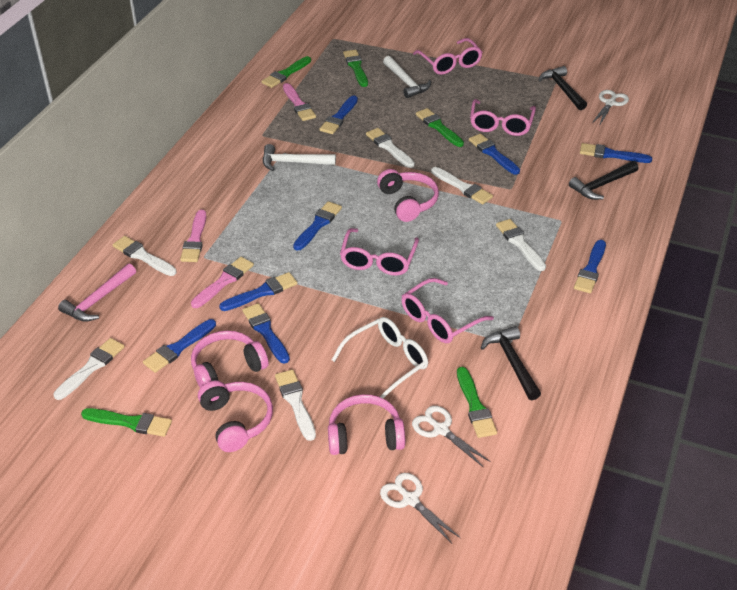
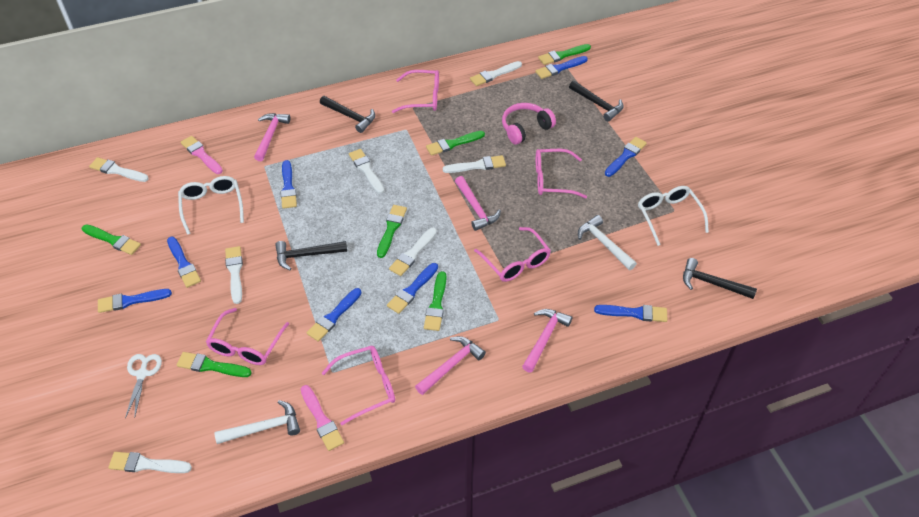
black hammer: [481,326,541,400] [539,66,587,110] [569,161,638,200] = 3 -> [275,241,347,270] [320,96,375,133] [569,81,623,121] [683,258,757,299] = 4
green brush: [81,408,172,437] [261,56,311,88] [343,50,368,87] [416,108,464,147] [457,367,497,438] = 5 -> [82,224,141,255] [177,352,252,377] [377,205,407,258] [424,271,446,331] [426,131,485,156] [538,44,591,65] = 6
pink brush: [180,210,207,262] [191,257,254,308] [283,83,316,121] = 3 -> [181,136,223,174] [301,385,344,451] = 2
pink glasses: [340,228,419,276] [401,278,494,343] [413,38,483,75] [470,99,536,136] = 4 -> [206,308,289,365] [322,346,395,425] [392,70,439,113] [474,227,551,282] [536,149,587,198] = 5
pink hammer: [58,263,136,322] = 1 -> [254,113,290,161] [415,336,486,395] [455,176,501,231] [522,309,572,372] = 4
pink headphones: [191,331,269,388] [198,381,273,452] [328,394,405,455] [377,169,439,222] = 4 -> [502,103,556,144] = 1
white brush: [53,338,124,400] [113,236,177,276] [275,370,316,441] [366,128,415,168] [431,167,493,204] [496,219,546,271] = 6 -> [89,157,149,182] [108,452,192,473] [225,246,243,304] [349,149,384,194] [389,227,437,276] [443,155,506,173] [470,61,522,86] = 7
white glasses: [332,317,428,398] = 1 -> [178,176,244,235] [638,186,709,246] = 2
white scissors: [380,473,460,543] [412,406,491,467] [592,90,629,126] = 3 -> [125,354,162,419] = 1

